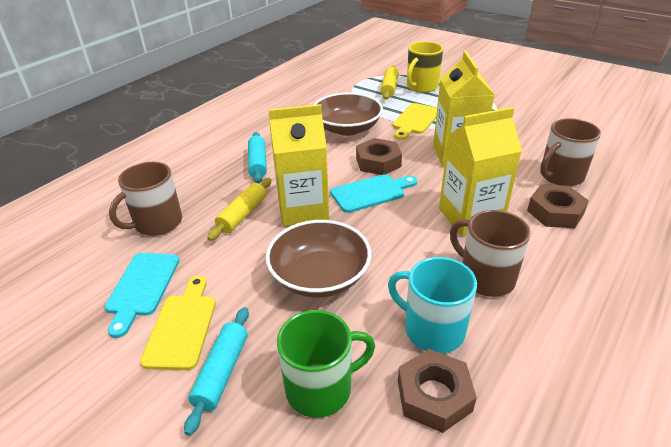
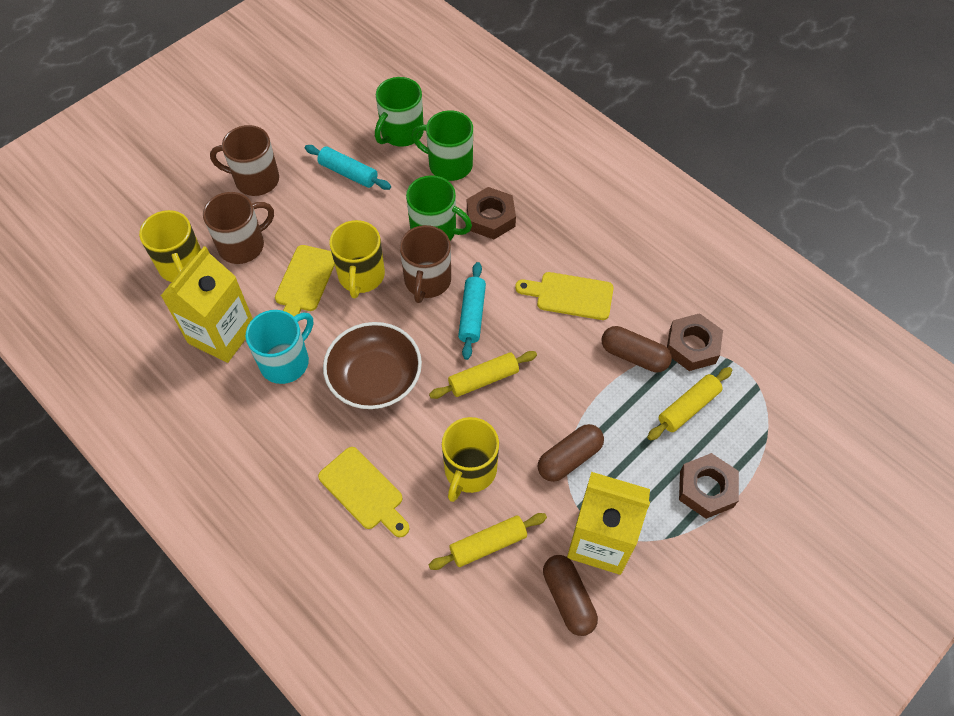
brown bowl: [266,220,371,298] [313,93,383,136] = 2 -> [323,322,422,409] = 1
brown capsule: none = 0 -> [538,424,604,482] [543,555,598,636] [602,326,672,372] = 3
green mug: [277,310,375,418] = 1 -> [375,77,424,147] [406,175,472,240] [412,110,473,181] = 3
turquoise cutting board: [105,253,179,338] [331,174,417,213] = 2 -> none = 0
yellow carton: [269,104,329,226] [433,51,494,166] [439,107,522,236] = 3 -> [161,246,253,363] [567,472,650,575] = 2
yellow cutting board: [140,276,216,370] [392,103,437,140] = 2 -> [275,245,335,317] [318,447,409,537] [515,272,613,320] = 3
yellow mug: [407,41,443,93] = 1 -> [139,210,201,282] [329,220,385,298] [442,417,499,502] = 3
yellow rolling pin: [207,178,271,241] [380,66,399,100] = 2 -> [429,351,537,399] [429,513,547,570] [647,367,732,441] = 3

